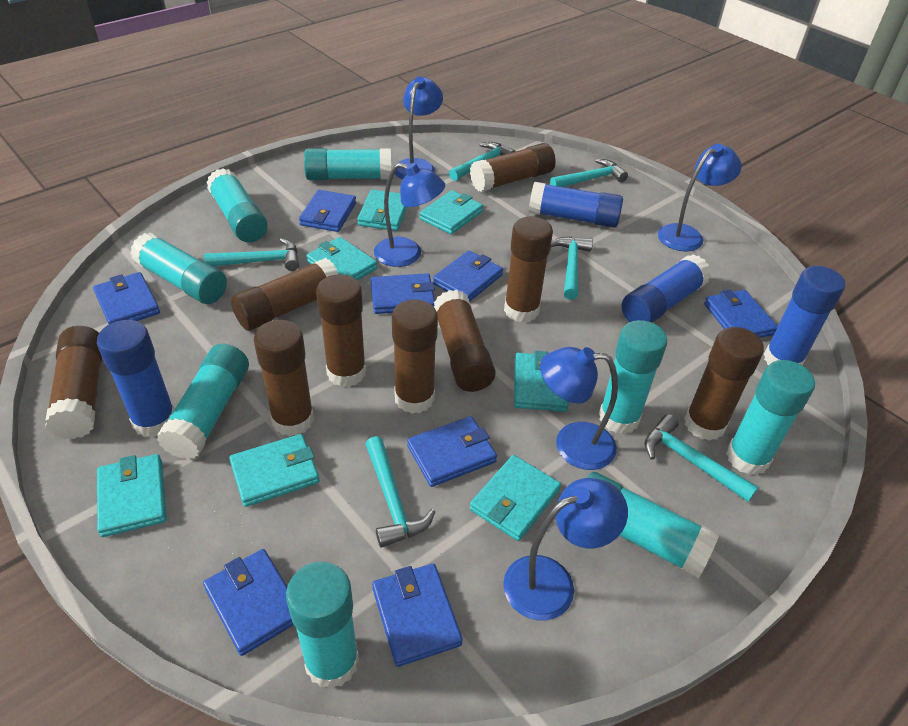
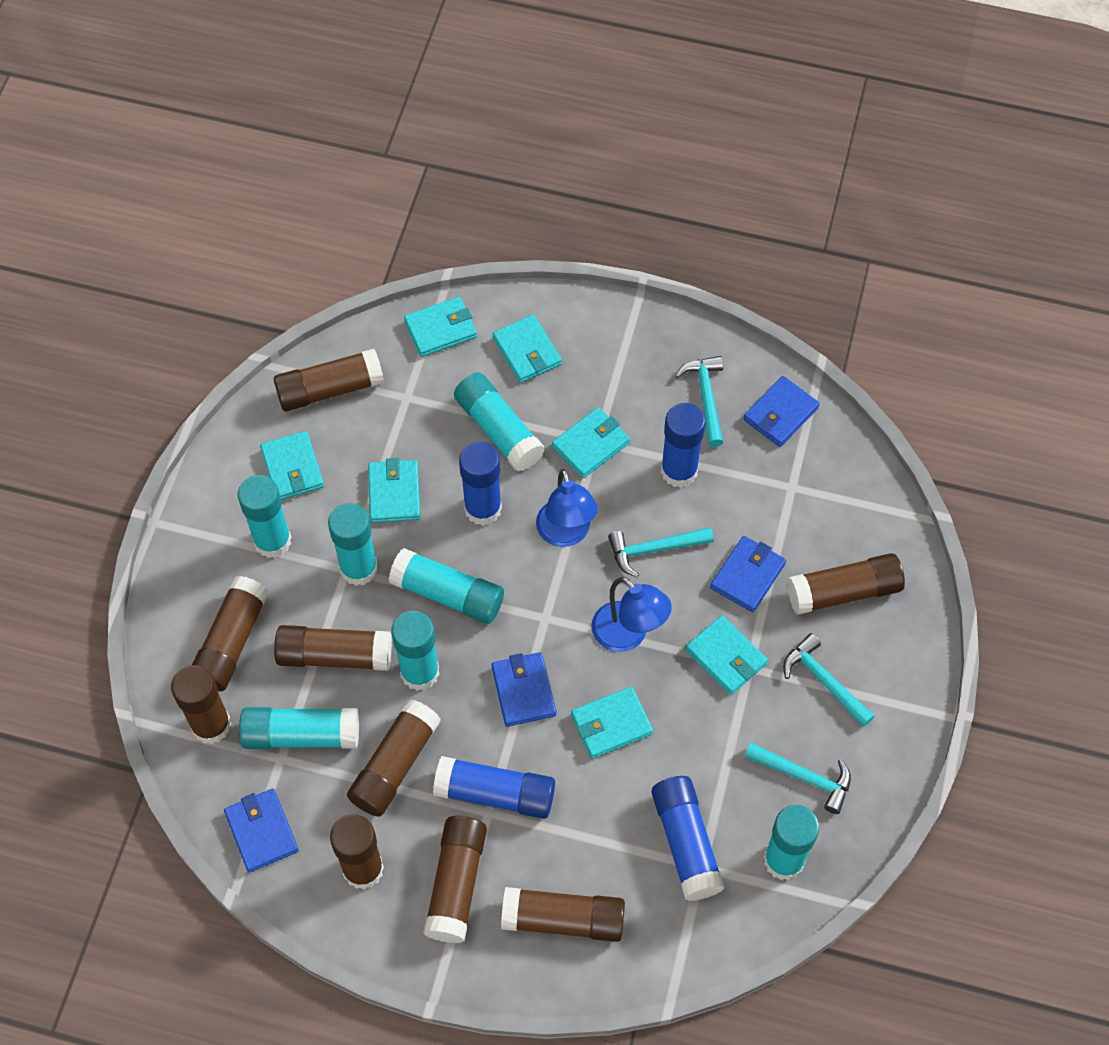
blue lamp: [374,163,445,267] [395,77,443,180] [503,478,628,620] [540,347,618,470] [658,144,742,252] = 5 -> [536,469,598,547] [592,577,672,652] = 2
blue wallet: [93,272,160,324] [203,549,294,656] [299,190,356,232] [371,273,435,314] [372,563,463,667] [407,416,497,487] [433,250,503,302] [704,289,778,338] = 8 -> [224,789,299,873] [492,652,556,727] [710,536,786,612] [743,376,820,447] = 4
turquoise glue stick: [130,233,227,304] [157,344,249,460] [206,168,268,242] [286,562,359,689] [304,149,391,180] [587,472,719,578] [599,320,667,434] [726,360,815,475] = 8 -> [238,475,292,558] [239,707,359,749] [328,503,378,586] [389,548,504,624] [391,611,439,691] [454,373,545,472] [764,805,819,880] = 7
turquoise hammer: [204,238,299,271] [365,436,435,548] [449,142,516,181] [550,159,628,187] [550,237,593,300] [644,414,758,502] = 6 -> [608,527,714,577] [676,356,723,447] [744,743,851,814] [783,633,875,727] = 4

